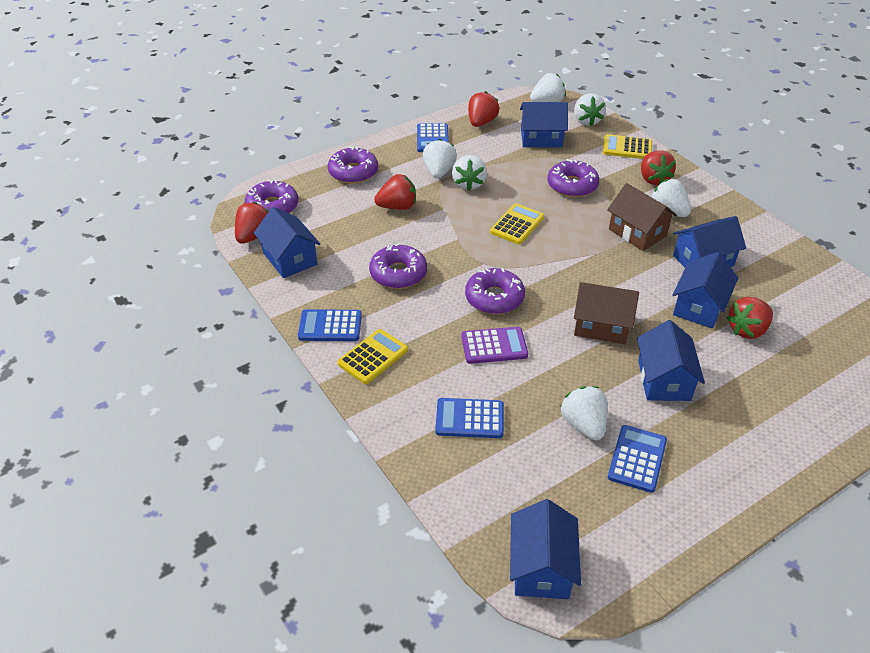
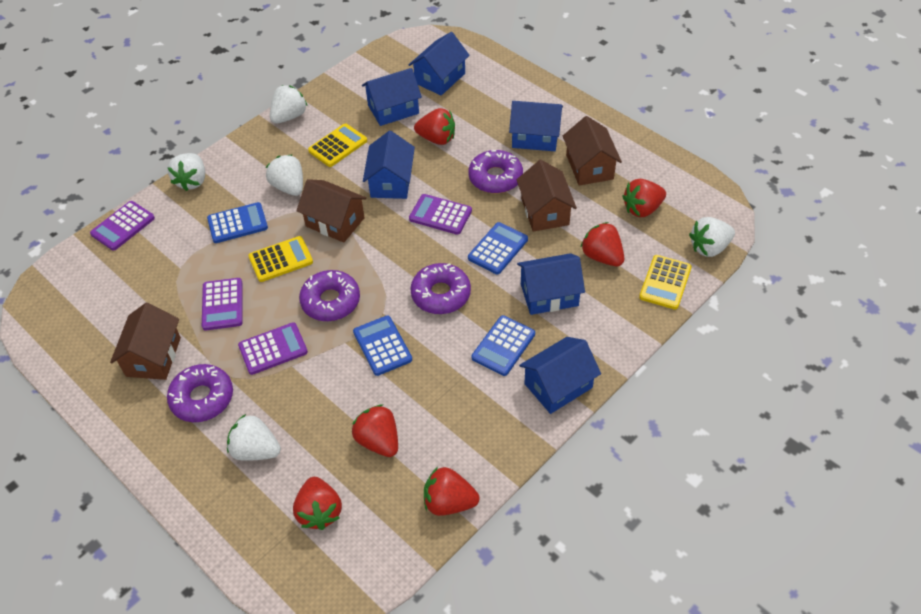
brown house: [574,282,639,344] [607,183,677,251] = 2 -> [110,302,181,380] [296,179,367,243] [517,160,577,232] [563,116,622,186] = 4
purple calculator: [461,327,528,364] = 1 -> [90,201,155,251] [202,278,243,330] [238,322,308,375] [409,194,472,235] = 4
purple donut: [245,180,298,213] [328,146,378,184] [369,243,427,289] [465,268,525,314] [547,159,599,197] = 5 -> [167,364,233,422] [299,270,360,321] [410,263,471,314] [468,150,523,193] = 4
red strawberry: [235,202,269,244] [374,174,416,210] [468,91,499,127] [641,150,676,185] [726,297,773,339] = 5 -> [293,477,342,530] [352,404,398,457] [414,108,455,145] [424,467,480,516] [580,222,624,266] [622,179,666,217] = 6
white strawberry: [423,139,457,178] [452,155,487,191] [530,73,566,102] [561,386,607,440] [574,93,606,126] [651,179,691,217] = 6 -> [167,153,205,191] [227,414,281,461] [266,154,303,196] [270,85,308,123] [689,217,735,257] = 5

